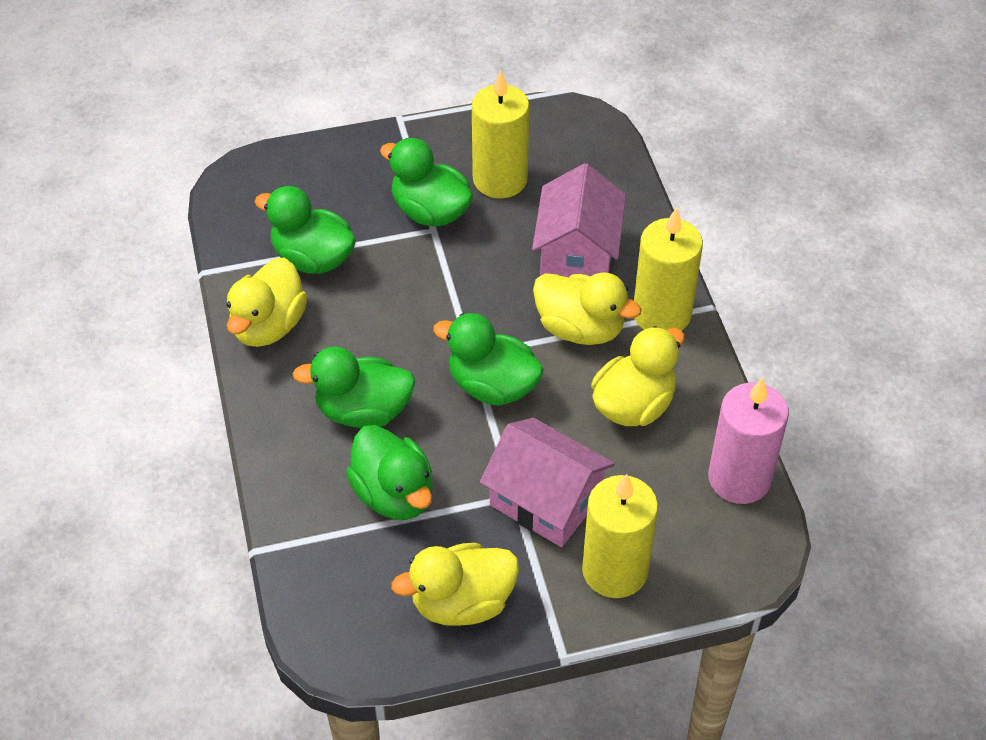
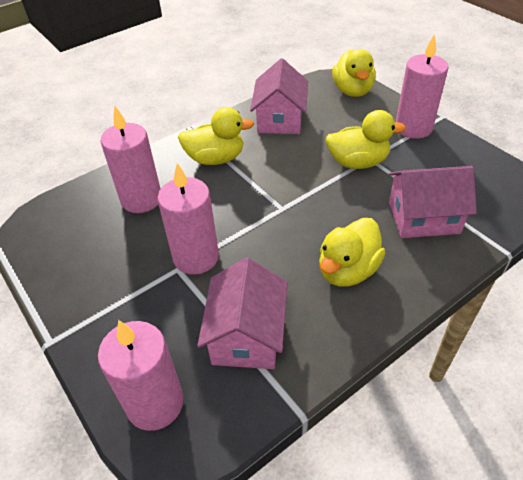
green duck: [255,186,356,274] [293,347,415,428] [346,425,433,520] [380,138,473,227] [433,313,544,406] = 5 -> none = 0
pink candle: [708,377,789,504] = 1 -> [98,320,183,431] [100,106,160,213] [157,163,219,275] [396,34,449,139] = 4
pink house: [480,418,615,547] [532,163,626,277] = 2 -> [197,258,288,369] [250,58,308,134] [389,166,477,238] = 3
yellow candle: [472,70,529,199] [582,474,658,598] [634,207,703,330] = 3 -> none = 0

